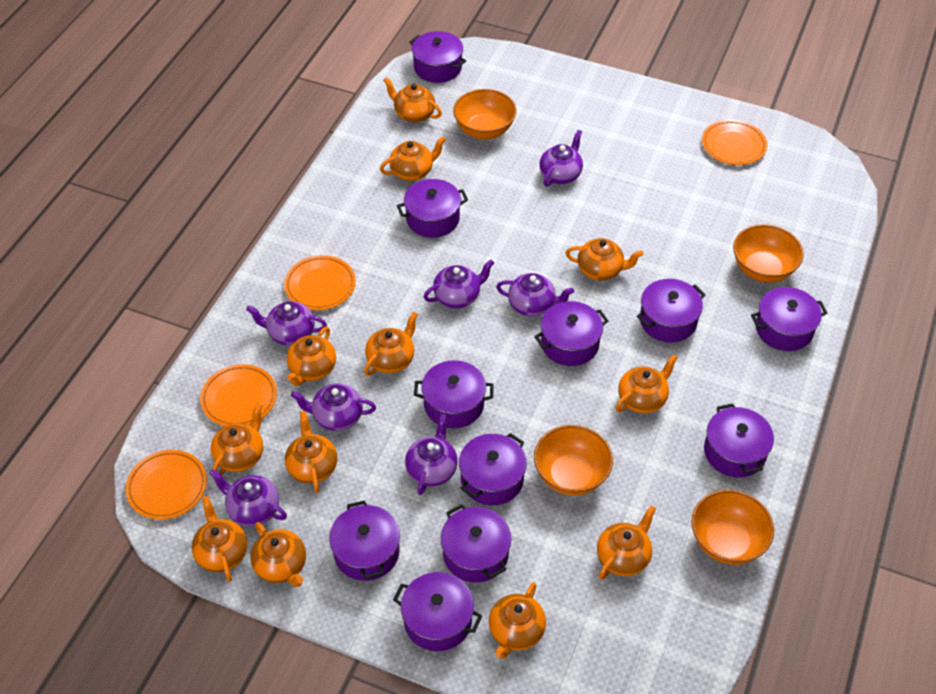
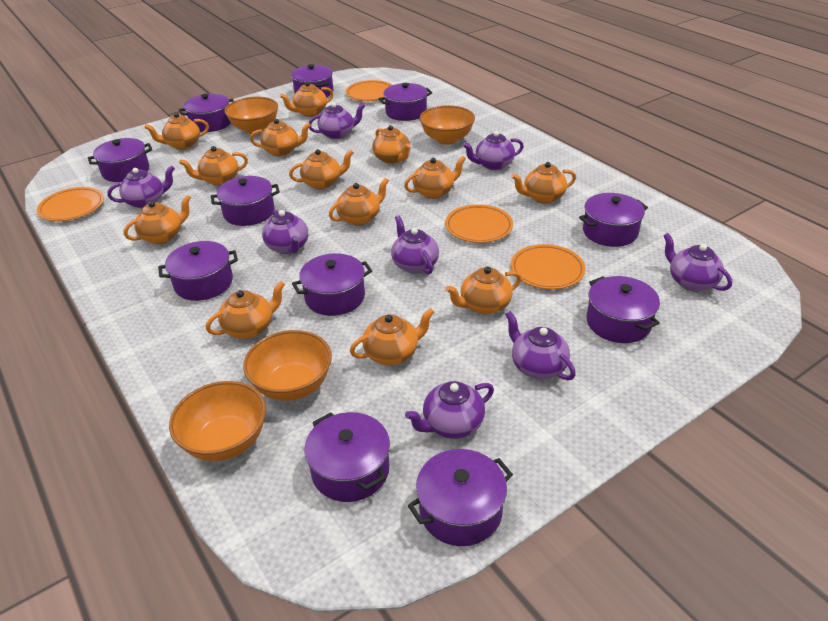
orange teapot: [192,496,247,582] [211,403,263,475] [250,522,306,587] [285,411,337,493] [287,327,336,386] [364,312,418,375] [380,136,446,181] [383,77,442,123] [489,582,546,659] [566,238,643,281] [597,505,656,580] [616,355,678,413] = 12 -> [123,195,191,244] [144,113,209,150] [179,146,248,186] [206,281,285,339] [250,119,311,156] [280,82,334,117] [289,149,354,189] [329,178,389,225] [350,308,434,365] [372,125,411,164] [404,156,466,199] [445,267,521,315] [511,162,576,204] = 13
purple teapot: [209,469,287,527] [246,301,327,346] [291,383,376,431] [405,414,458,495] [424,259,494,308] [496,273,574,317] [539,130,583,186] = 7 -> [107,166,175,208] [262,210,308,254] [309,103,365,139] [391,216,439,274] [405,381,494,439] [463,131,524,170] [505,311,576,380] [663,233,732,292] = 8

